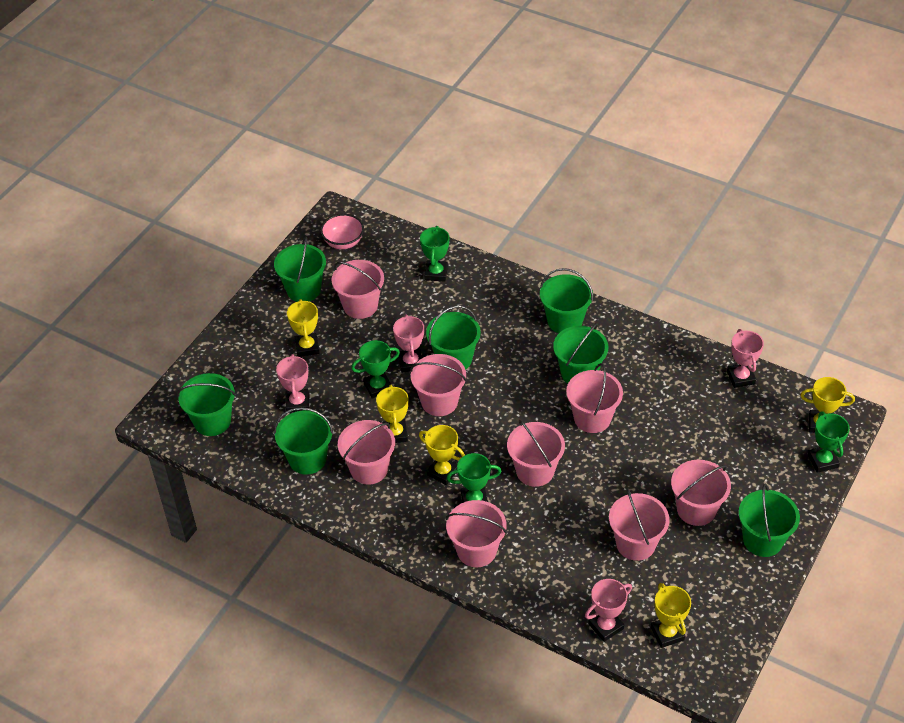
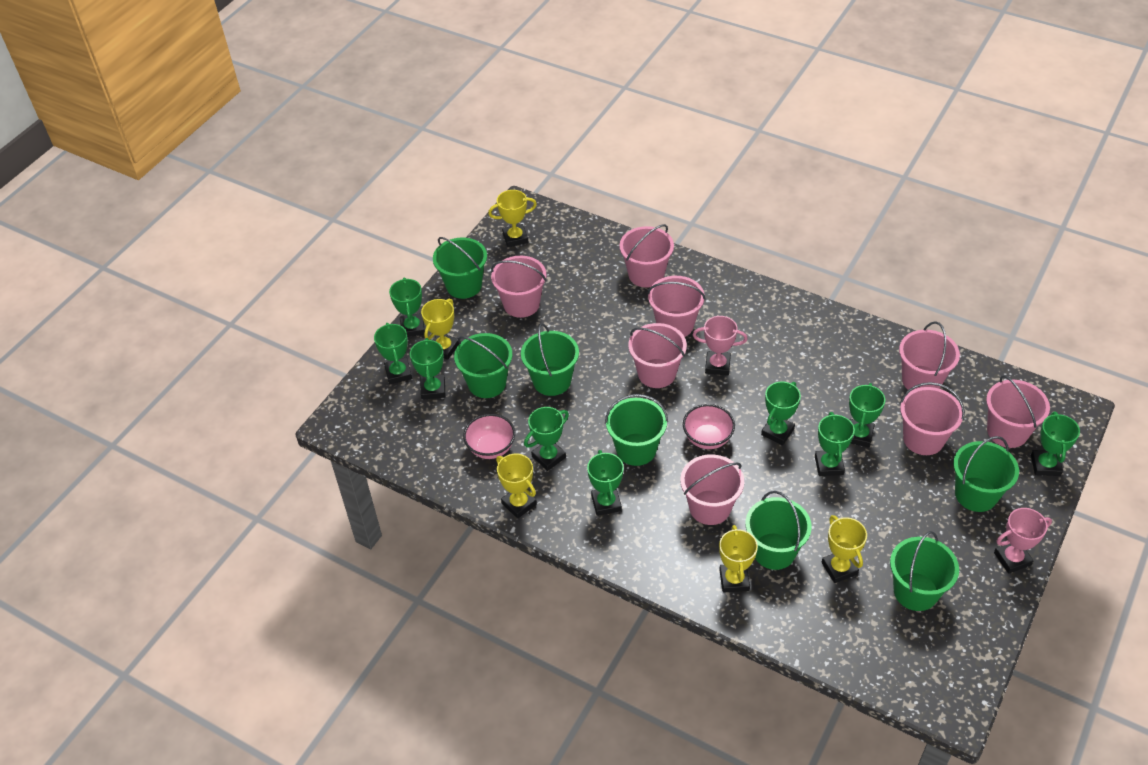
green trophy: [351,340,400,399] [420,226,449,282] [447,453,502,503] [808,412,850,473] = 4 -> [374,323,412,384] [389,277,425,337] [410,338,446,400] [524,407,569,471] [587,450,624,516] [761,382,801,445] [815,412,855,476] [849,383,885,448] [1031,411,1080,476] = 9
pink bowl: [320,214,364,249] = 1 -> [463,414,515,459] [683,404,735,449] = 2
pink trophy: [276,354,309,413] [393,315,424,373] [585,579,632,642] [727,329,764,388] = 4 -> [693,316,748,376] [994,508,1052,574] = 2

